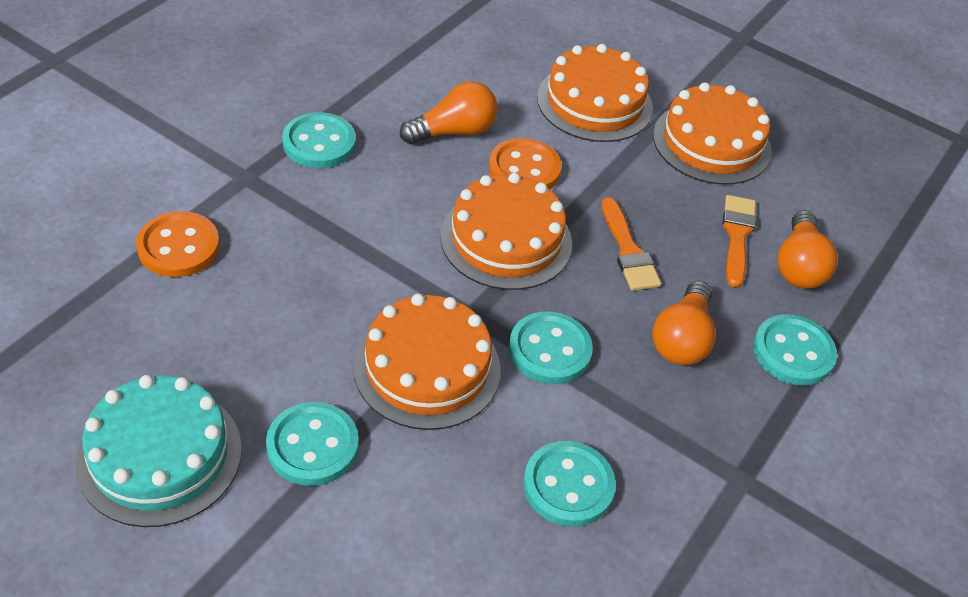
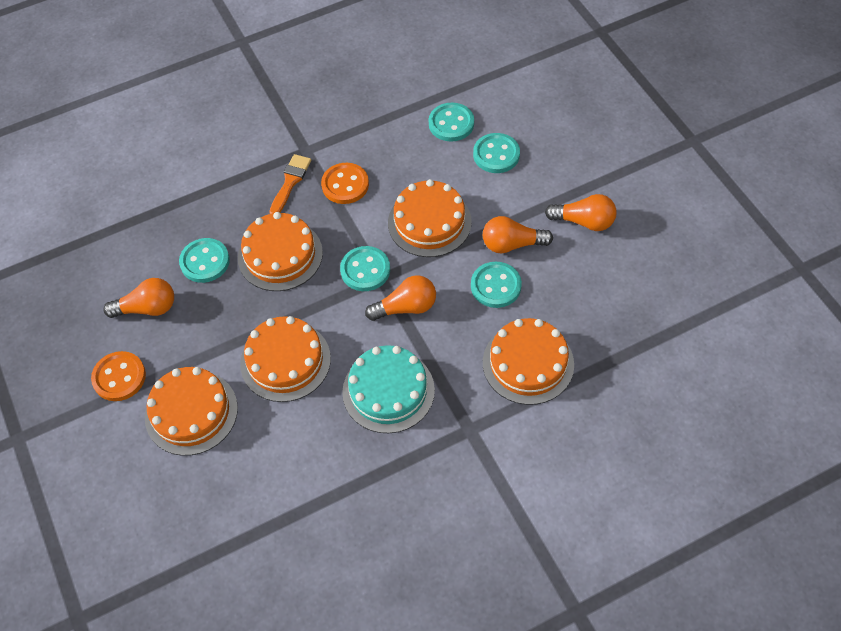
orange brush: [601,197,661,291] [723,195,756,288] = 2 -> [269,154,311,214] = 1
orange cake: [353,294,501,430] [440,173,572,290] [537,44,653,142] [653,82,772,185] = 4 -> [145,367,238,456] [238,212,323,291] [240,316,331,402] [388,179,472,257] [483,318,574,405] = 5
orange light bulb: [400,81,497,144] [652,281,716,365] [777,210,838,289] = 3 -> [103,278,174,318] [365,275,436,321] [483,216,553,253] [545,194,616,231] = 4

